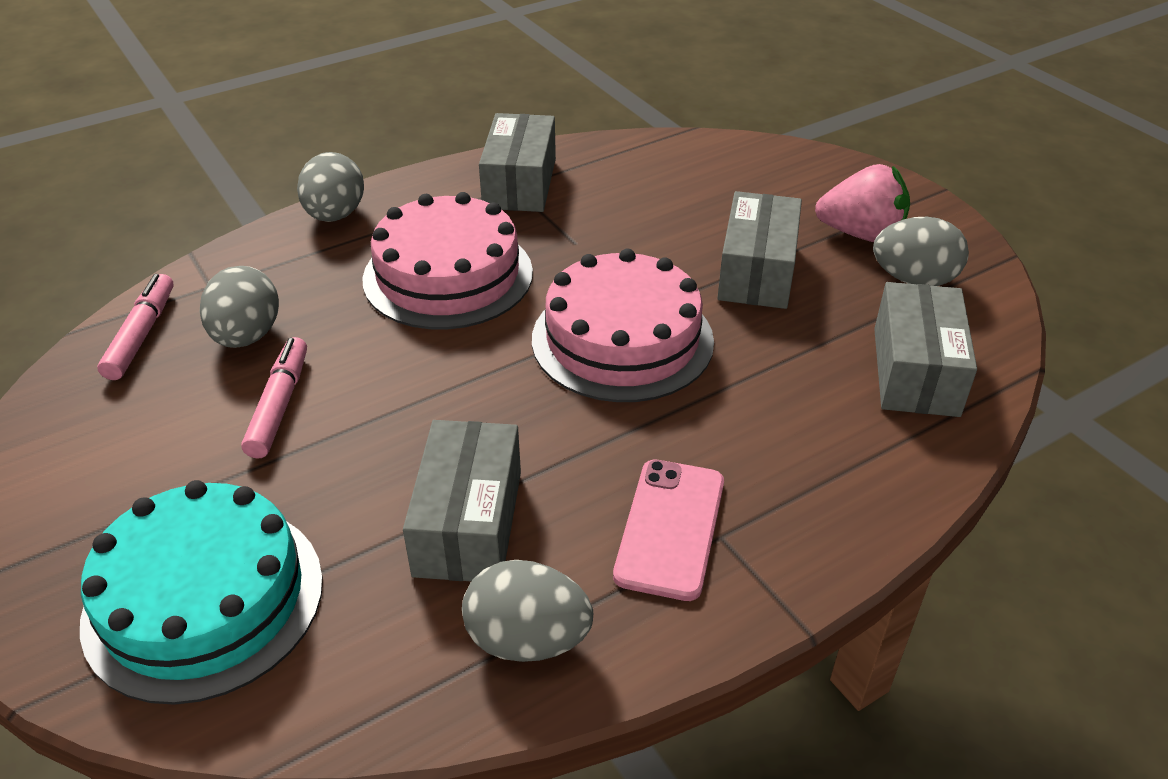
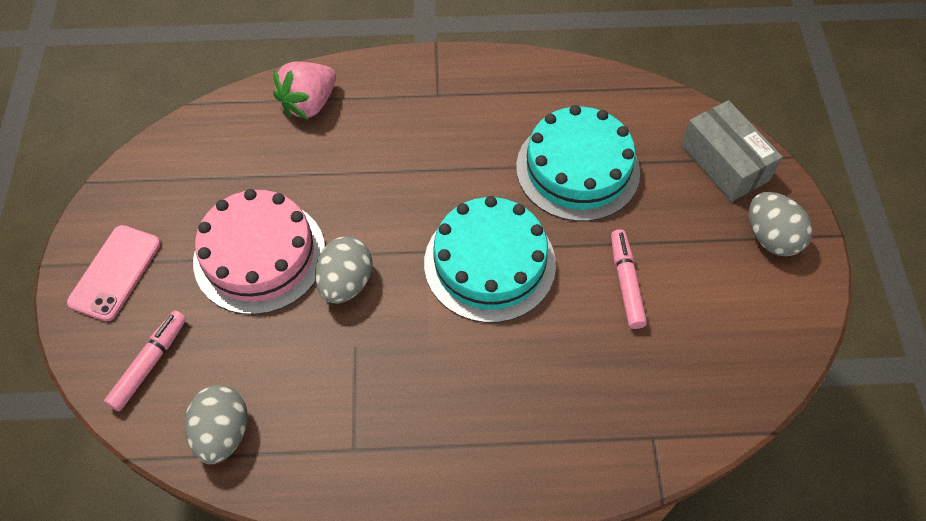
grey box: [403,420,521,581] [479,113,556,212] [717,191,802,309] [874,282,977,417] = 4 -> [681,100,783,202] = 1
grey egg: [200,266,279,348] [297,152,364,222] [462,560,593,662] [873,217,969,286] = 4 -> [185,385,248,464] [315,236,373,304] [748,192,813,256] = 3
pink cake: [363,192,533,330] [532,249,714,402] = 2 -> [193,189,325,315] = 1
turquoise cake: [80,480,323,705] = 1 -> [424,196,556,323] [516,105,640,221] = 2

